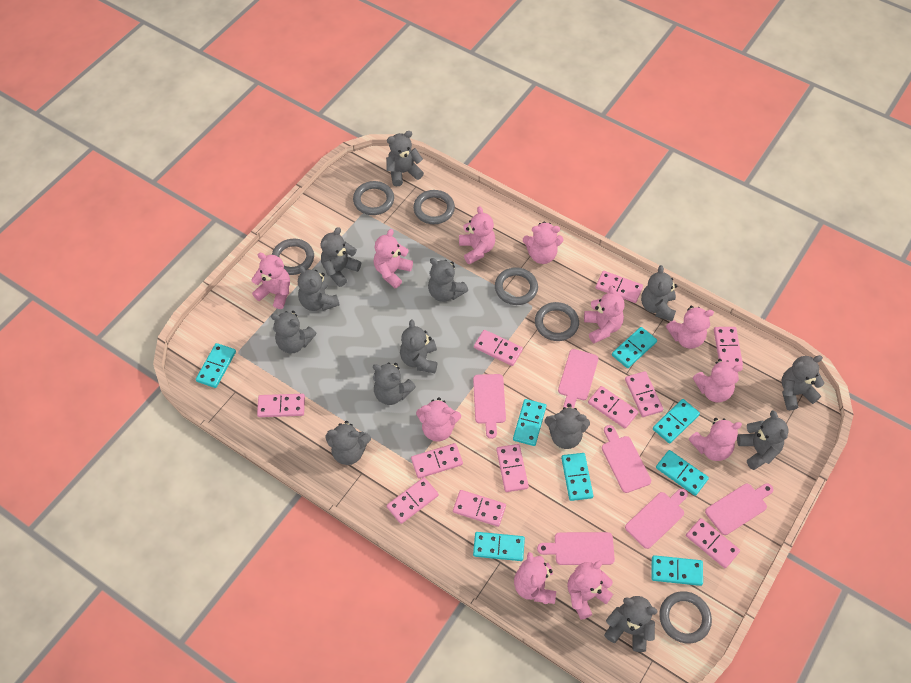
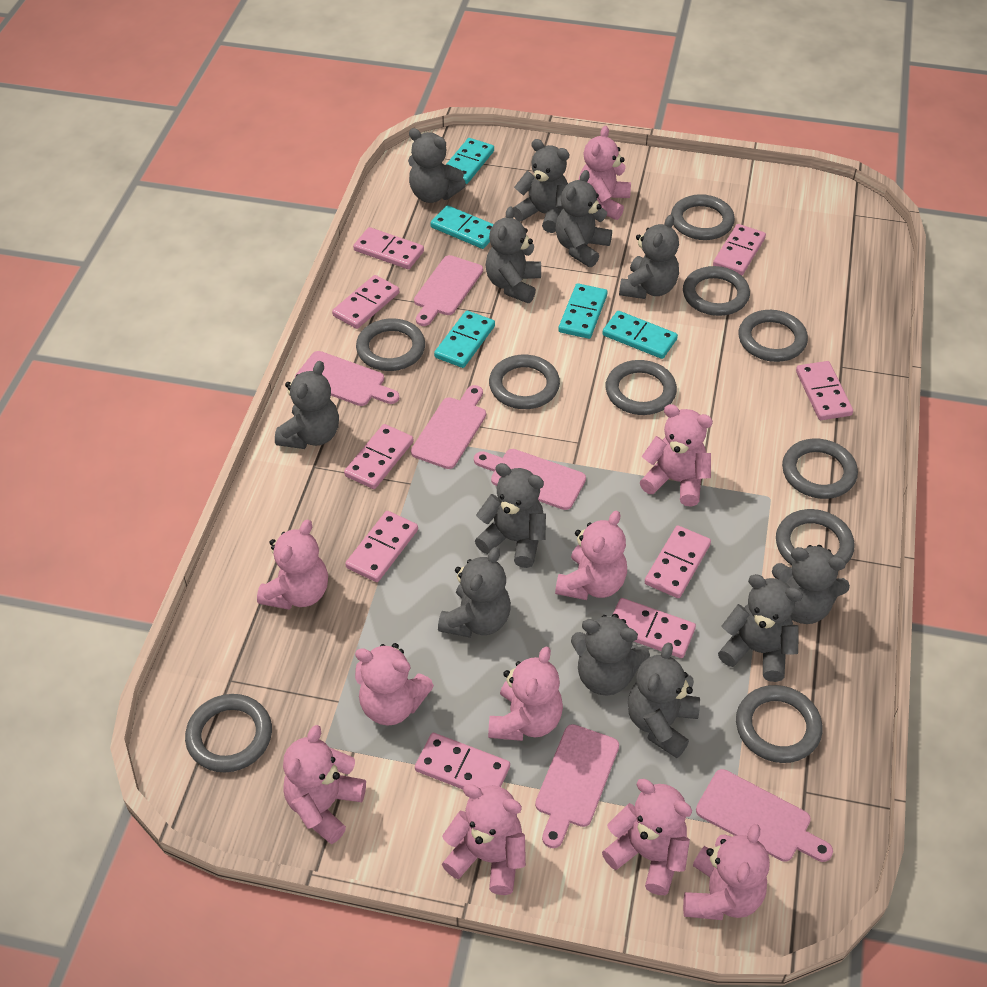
grey ring: [272,238,314,275] [353,181,394,215] [413,190,455,224] [495,267,538,305] [535,302,579,341] [659,591,712,643] = 6 -> [185,694,272,772] [356,318,425,371] [489,355,560,409] [605,360,677,415] [671,194,735,240] [683,266,750,316] [736,685,823,763] [739,310,808,362] [776,509,855,565] [782,438,858,499] = 10
grey teddy bear: [271,311,317,354] [298,266,340,311] [320,227,361,287] [325,421,371,465] [373,363,416,405] [386,131,424,186] [400,320,437,373] [428,258,468,302] [545,405,590,449] [604,596,658,652] [641,265,677,321] [737,410,788,470] [781,355,824,410] = 13 -> [275,361,339,449] [408,128,466,203] [438,547,511,638] [475,463,546,568] [485,206,541,303] [513,139,569,233] [556,170,612,267] [571,614,650,696] [619,215,679,299] [628,642,700,758] [718,574,803,682] [772,545,850,624] = 12
pink domino: [257,394,305,417] [387,477,439,524] [411,443,463,478] [453,490,506,527] [474,330,523,366] [497,444,529,492] [588,386,638,429] [596,271,643,303] [625,371,663,417] [686,518,740,568] [714,327,743,366] = 11 -> [332,275,399,329] [344,424,413,489] [345,511,418,582] [353,227,424,269] [415,733,510,789] [612,598,696,658] [645,525,711,598] [713,224,766,276] [796,361,853,420] = 9
pink teddy bear: [251,253,290,309] [374,229,413,288] [416,397,461,442] [459,206,495,265] [514,552,556,604] [523,222,563,264] [567,561,613,620] [584,286,625,343] [666,306,714,349] [689,418,742,461] [693,359,743,402] = 11 -> [257,520,328,610] [283,725,366,844] [355,643,434,725] [442,784,526,895] [488,647,563,741] [555,511,627,600] [579,126,631,220] [602,779,692,895] [640,404,713,507] [683,824,770,920] = 10
turquoise domino: [196,343,236,388] [473,532,525,561] [513,399,546,446] [561,453,593,501] [612,327,657,368] [651,555,703,586] [653,399,700,444] [656,450,709,496] = 8 -> [430,205,494,249] [434,311,495,368] [446,138,494,184] [558,283,608,339] [602,311,678,359] = 5

